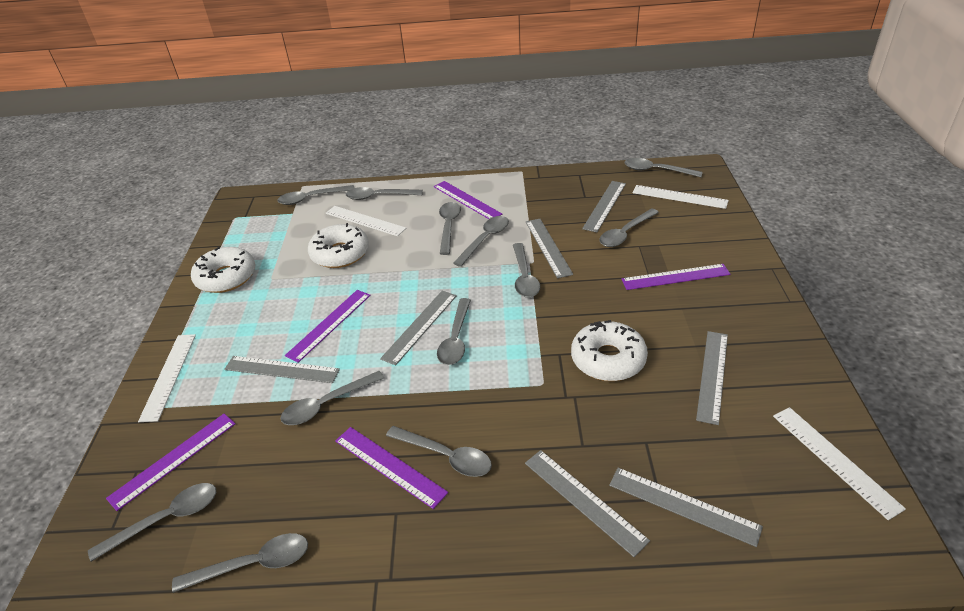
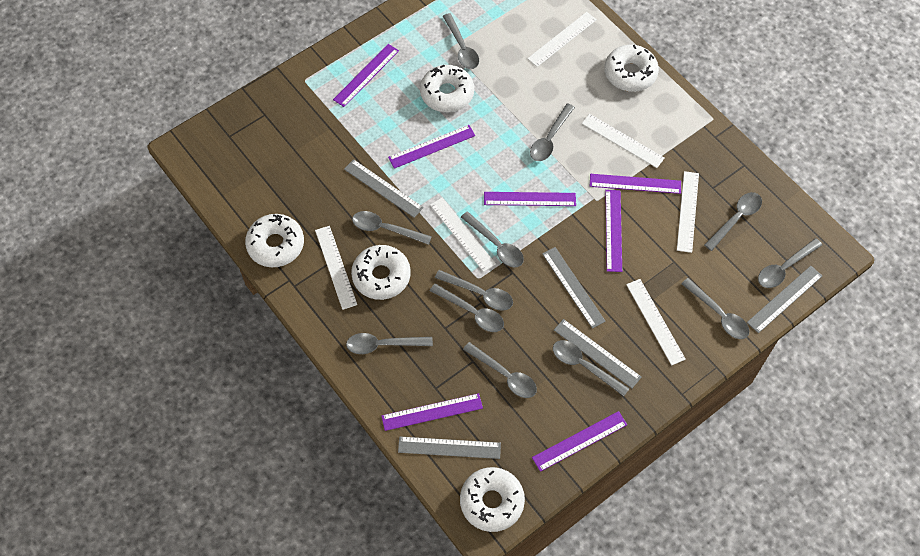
grey ruler: [224,356,340,383] [380,291,457,365] [525,450,650,557] [526,219,573,278] [582,181,626,232] [609,468,763,547] [696,331,728,425] = 7 -> [344,159,424,218] [398,437,501,459] [542,247,606,329] [554,319,641,388] [747,266,822,333] = 5
purple ruler: [106,414,236,511] [285,290,371,363] [335,427,448,509] [434,181,502,219] [622,264,731,290] = 5 -> [333,44,399,107] [381,393,483,431] [388,125,475,169] [484,192,576,206] [532,411,627,472] [590,174,681,194] [605,190,622,272] = 7
white donut: [191,247,255,293] [308,223,369,268] [571,320,648,381] = 3 -> [245,214,304,267] [351,245,411,300] [420,65,474,112] [460,467,525,532] [604,45,659,92] = 5
white ruler: [138,334,196,422] [326,206,406,236] [632,185,729,209] [773,407,906,520] = 4 -> [315,226,357,310] [430,198,496,272] [527,12,597,67] [582,114,665,168] [626,279,686,365] [677,171,699,253] = 6

